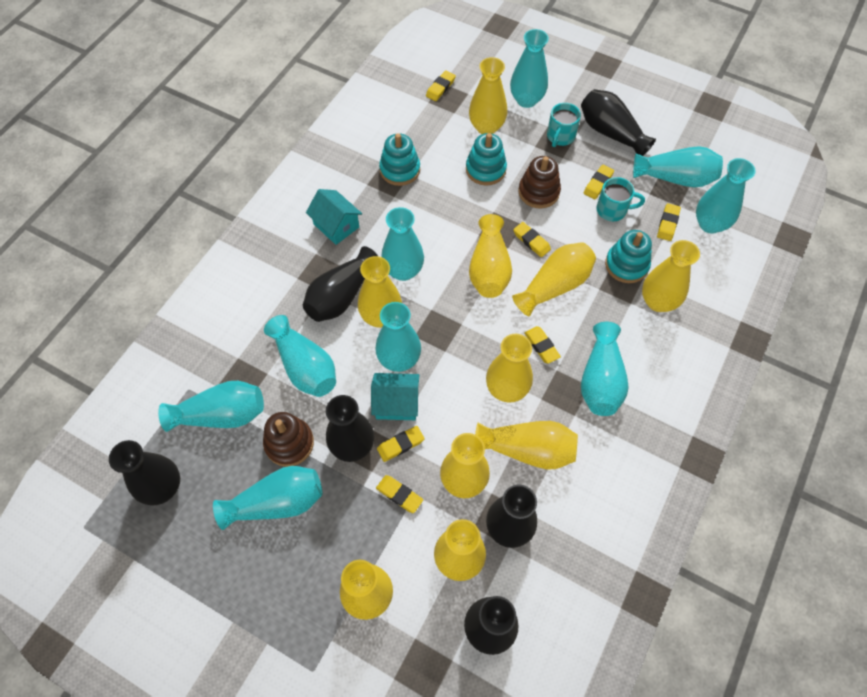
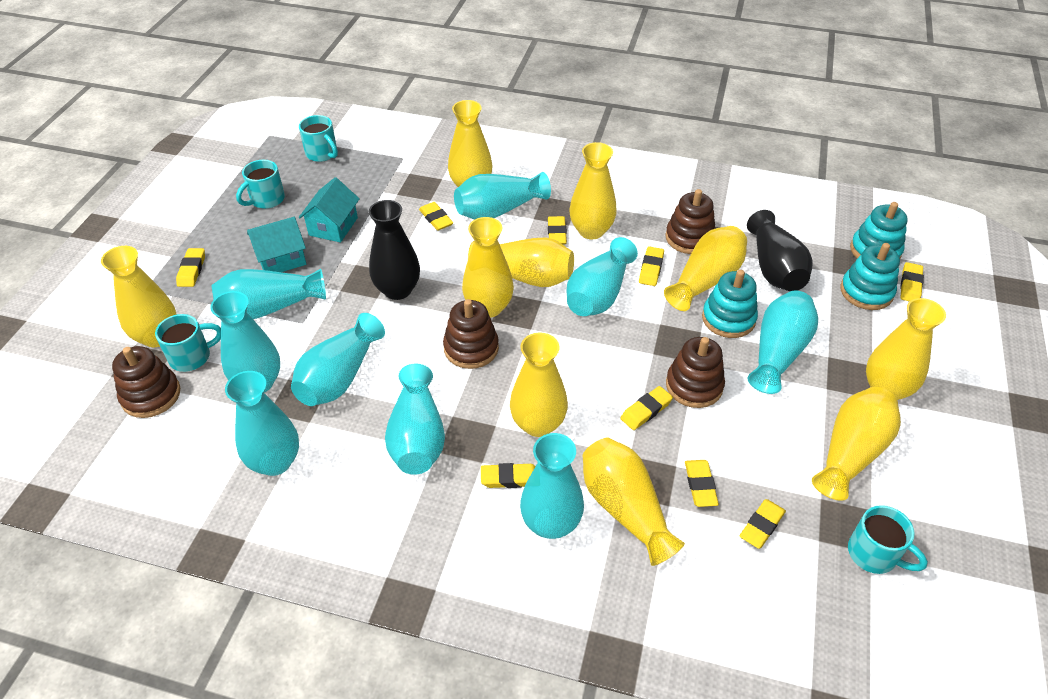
black vase: [109,440,180,506] [303,246,378,322] [326,395,374,462] [464,596,519,655] [486,484,537,548] [581,89,656,156] = 6 -> [369,200,420,300] [747,210,813,291] = 2
brown stacking toy: [263,412,314,467] [519,156,561,208] = 2 -> [112,346,180,418] [443,299,499,369] [665,189,715,254] [666,337,725,408] = 4
turquoise mug: [547,103,581,147] [597,177,645,221] = 2 -> [155,314,221,372] [236,160,285,209] [299,115,338,162] [848,505,928,574] = 4
yellow eraser: [376,475,423,513] [377,426,425,462] [426,70,456,101] [513,222,551,257] [524,326,561,364] [584,165,614,199] [657,203,681,241] = 7 -> [176,248,205,287] [419,202,453,231] [481,463,535,488] [548,216,567,245] [620,386,673,430] [639,246,664,286] [685,460,719,507] [740,499,786,549] [900,262,924,302] = 9

